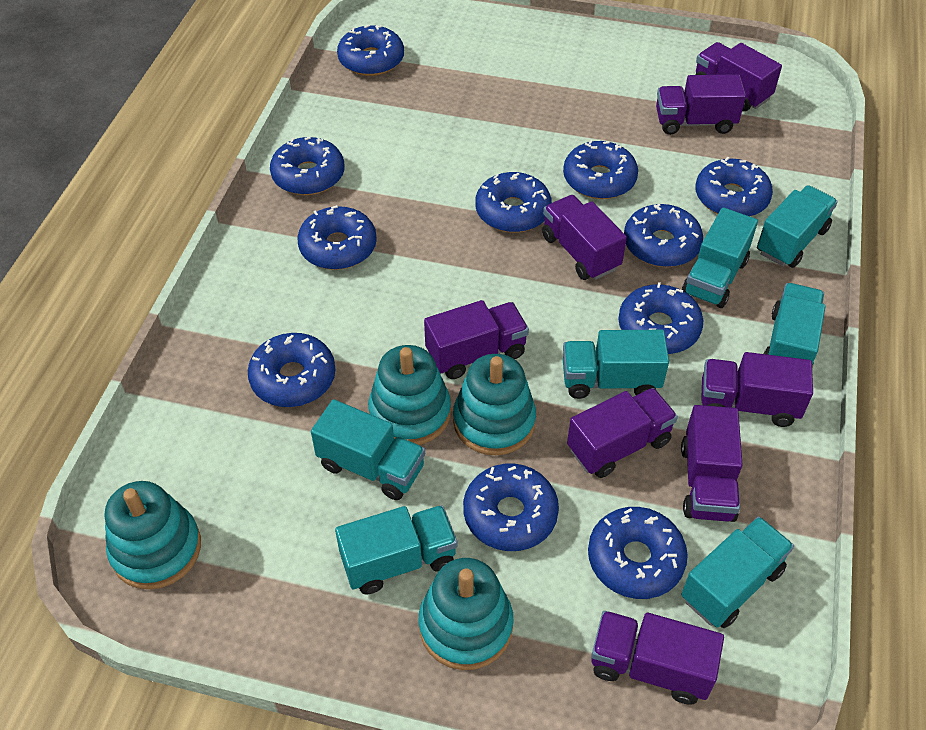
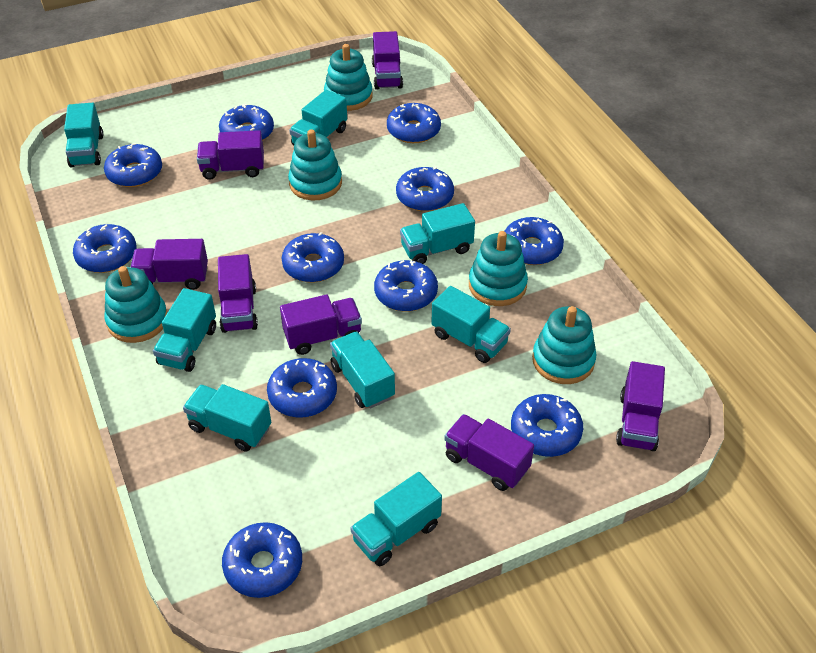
purple truck: [424,300,529,379] [542,195,627,280] [567,388,678,478] [591,611,724,705] [656,74,746,135] [681,405,743,522] [696,42,782,111] [701,352,813,427] = 8 -> [131,239,208,290] [197,130,264,180] [218,254,258,333] [280,295,362,355] [372,31,403,90] [444,414,534,491] [616,361,665,451] = 7
turquoise stacking toy: [105,481,201,589] [368,345,451,445] [419,558,514,670] [453,354,536,455] = 4 -> [105,266,168,343] [288,129,342,200] [324,44,372,111] [469,231,528,306] [532,306,597,384] = 5
turquoise truck: [311,399,425,500] [335,505,458,594] [563,330,669,399] [681,516,794,628] [682,207,758,308] [757,185,838,268] [764,283,826,369] = 7 -> [64,103,103,168] [153,288,216,372] [183,384,271,452] [289,90,347,145] [330,331,395,408] [350,472,442,566] [400,203,475,264] [431,286,511,363] = 8

